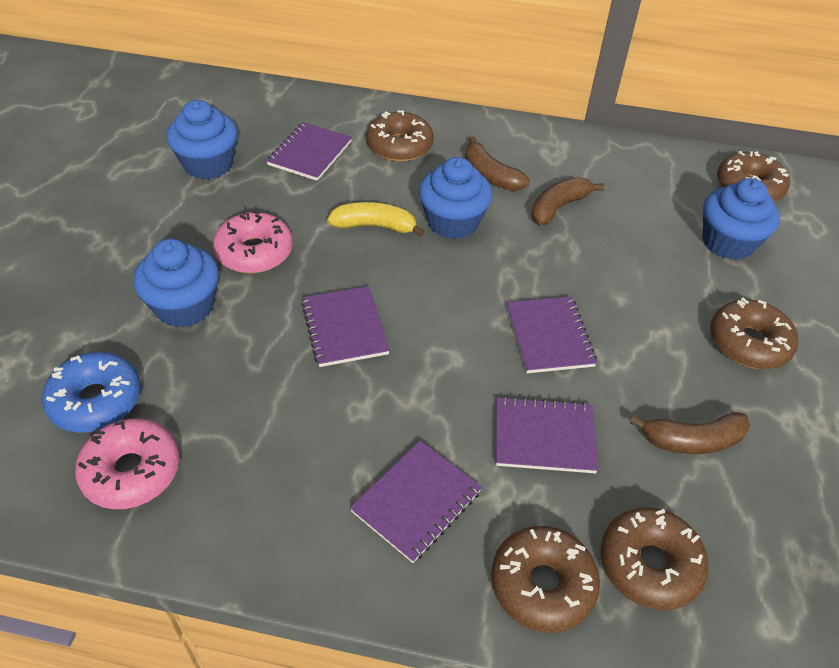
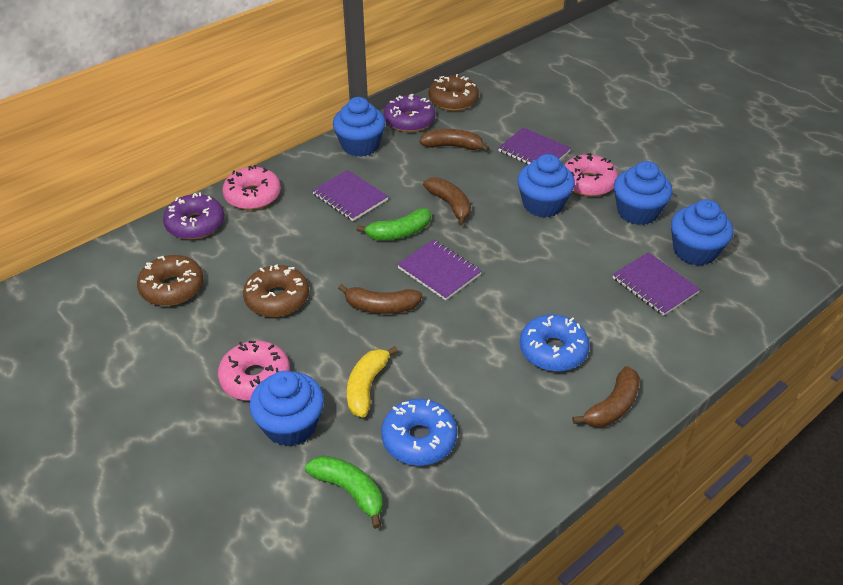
blue cupcake: [133,239,219,328] [166,100,238,180] [419,157,492,239] [703,178,780,260] = 4 -> [250,371,324,447] [333,97,386,157] [517,154,575,218] [614,161,673,225] [671,199,733,266] = 5
blue donut: [42,352,141,433] = 1 -> [381,399,457,466] [520,315,590,371] = 2
brown banana: [465,137,530,191] [531,177,604,226] [630,412,750,454] = 3 -> [338,284,422,314] [419,129,490,152] [423,177,471,226] [572,366,640,428] = 4
brown donut: [366,110,434,162] [491,526,600,633] [601,507,709,610] [710,298,798,369] [717,151,790,202] = 5 -> [137,255,203,306] [243,264,309,317] [429,74,479,111] = 3
green banana: none = 0 -> [305,456,383,529] [356,208,431,240] = 2
pink donut: [75,418,180,509] [213,210,293,273] = 2 -> [218,340,290,401] [222,165,281,210] [564,153,618,196] = 3
purple donut: none = 0 -> [163,192,224,240] [384,94,435,132] = 2
purple notebook: [266,122,352,181] [301,286,390,367] [350,441,482,563] [496,396,599,473] [506,296,597,373] = 5 -> [312,170,388,221] [397,240,482,300] [498,127,571,164] [613,252,700,316] = 4

